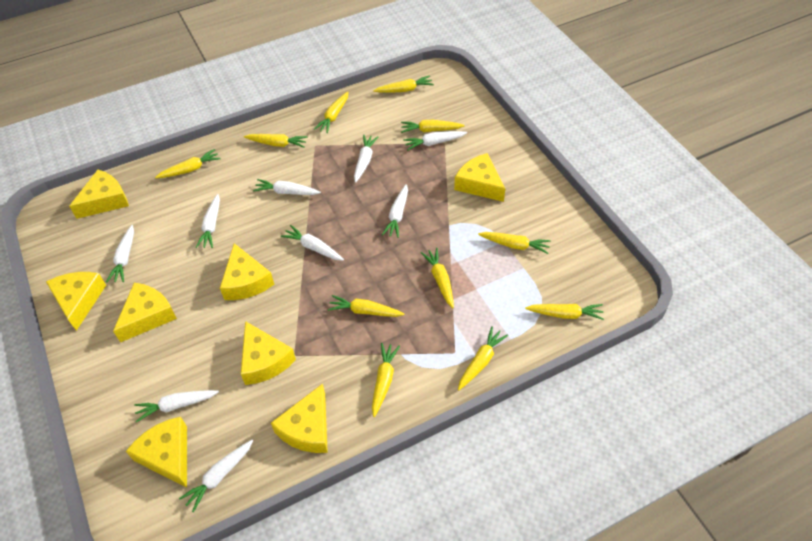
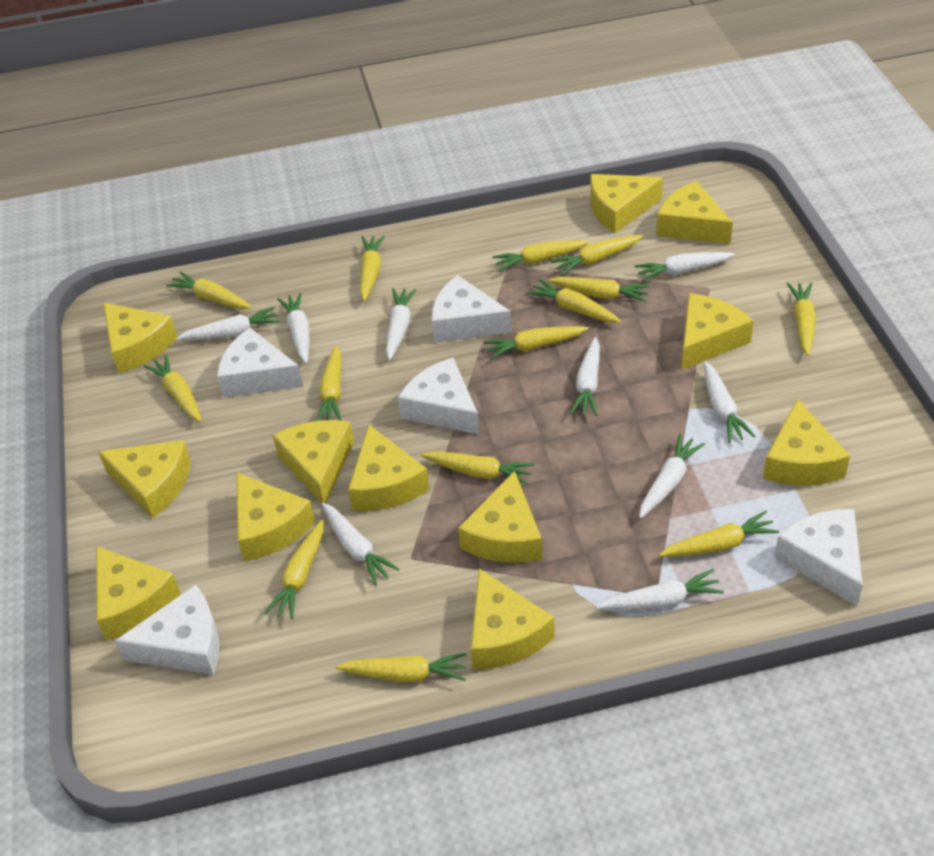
white cheese: none = 0 -> [115,585,219,675] [217,328,303,398] [398,358,480,435] [432,275,512,343] [774,509,863,606] = 5
yellow carrot: [155,149,220,178] [244,134,308,148] [314,92,349,133] [328,295,405,317] [372,343,400,417] [373,76,434,93] [401,120,465,133] [421,248,454,308] [458,326,508,390] [478,232,551,254] [525,304,604,320] = 11 -> [144,355,202,422] [166,271,252,309] [265,520,324,620] [316,345,342,421] [336,653,466,682] [360,235,385,301] [421,451,534,485] [483,326,588,360] [492,240,590,272] [527,279,621,323] [548,277,650,302] [551,235,643,275] [659,511,779,557] [787,283,816,356] = 14
yellow cheese: [46,272,106,331] [69,170,129,219] [113,283,177,343] [126,417,187,488] [220,243,274,300] [241,321,296,385] [271,383,328,453] [454,153,505,202] = 8 -> [96,546,181,640] [98,440,191,518] [103,303,178,373] [236,472,315,561] [273,420,354,504] [348,425,430,511] [458,471,542,563] [471,568,555,669] [591,174,663,233] [656,181,733,244] [681,293,754,370] [763,398,850,485] = 12

